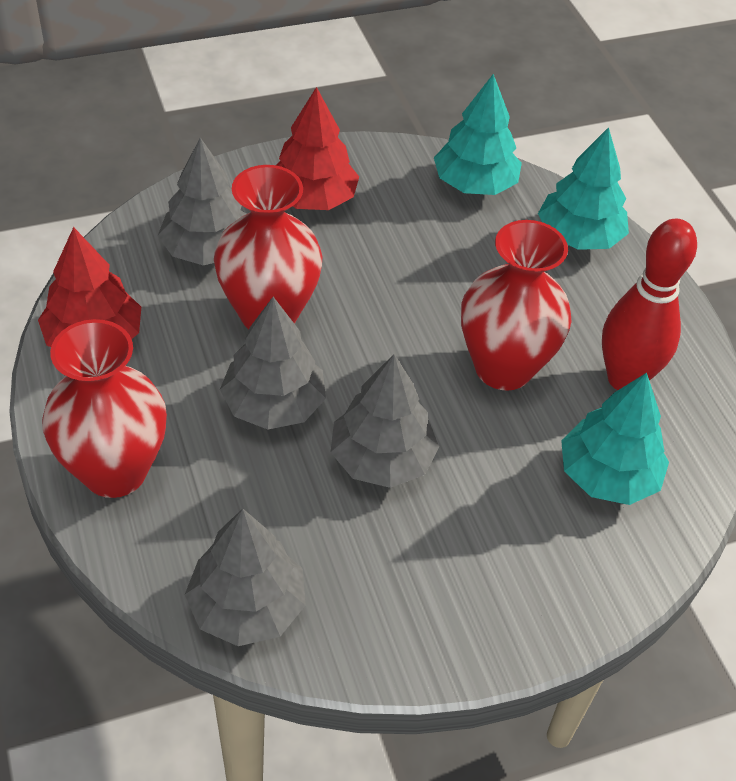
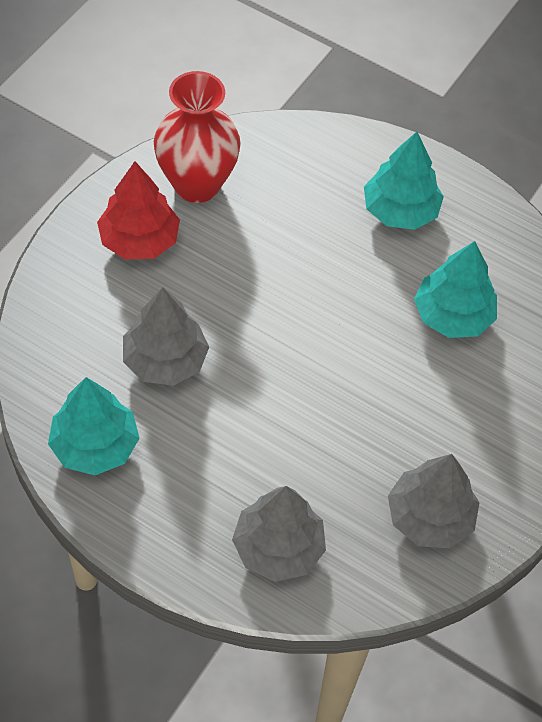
grey tree: [158,138,247,265] [185,509,306,646] [220,297,326,430] [331,354,439,488] = 4 -> [123,287,209,386] [232,486,326,582] [388,454,480,548] = 3
red bowling pin: [602,219,697,390] = 1 -> none = 0
red tree: [38,227,141,347] [276,87,359,210] = 2 -> [97,161,180,259] = 1
red vase: [42,319,167,498] [214,165,322,329] [461,220,571,391] = 3 -> [154,71,241,203] = 1

